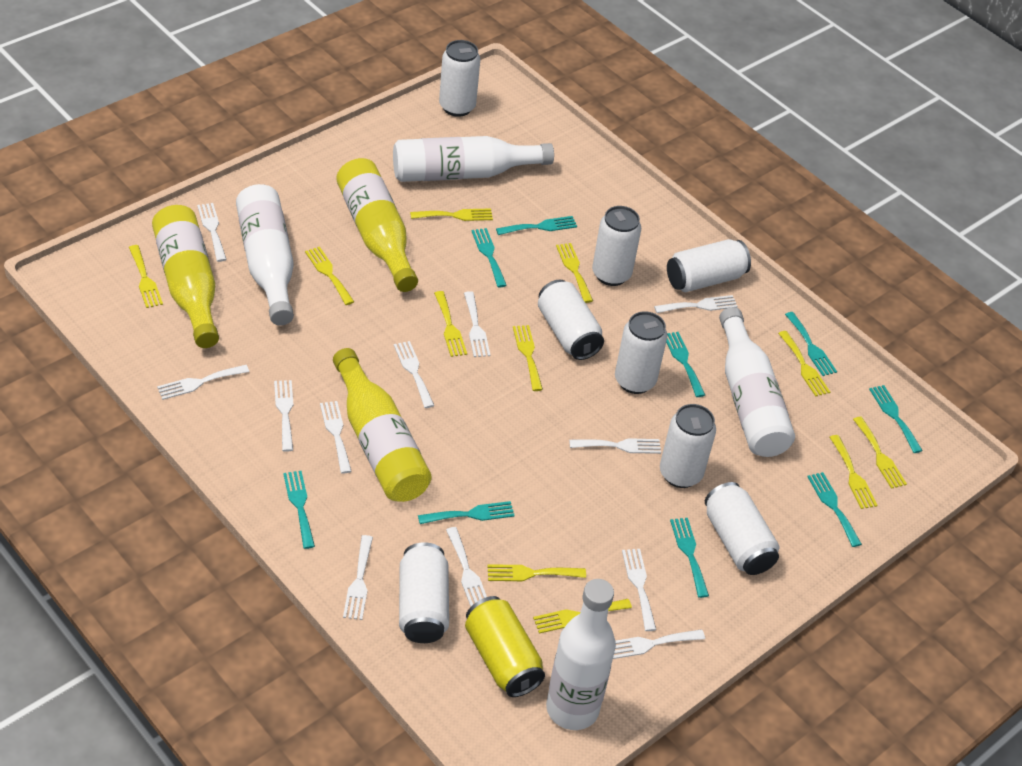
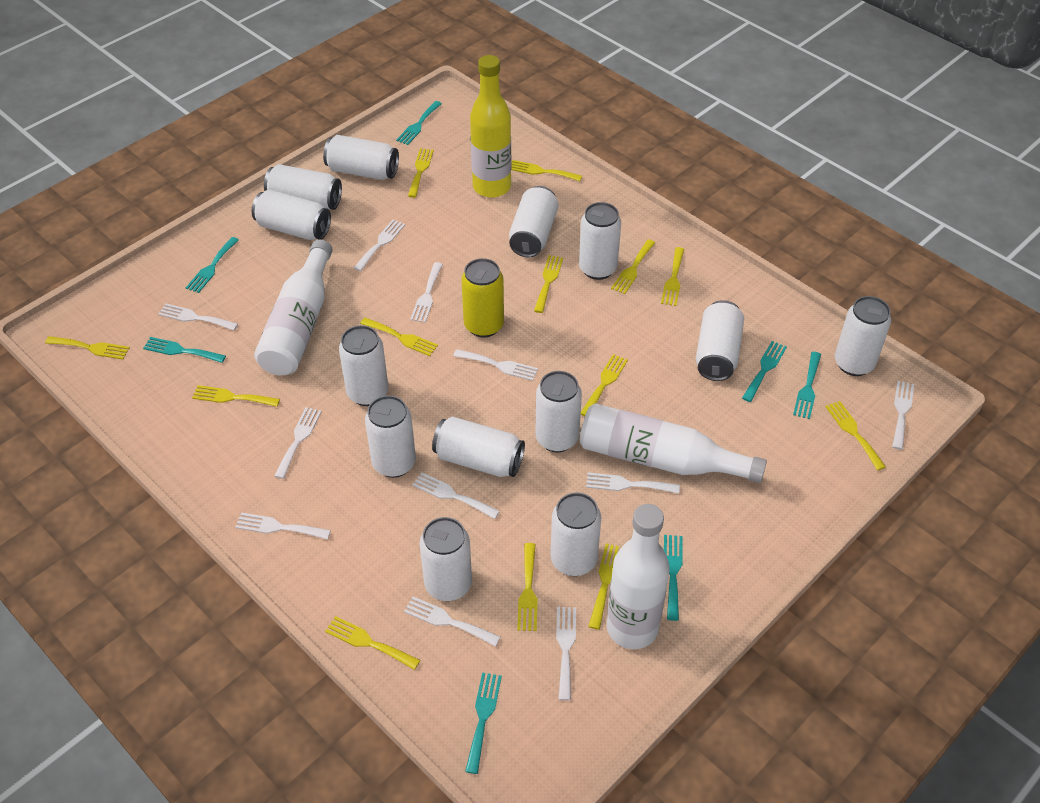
turquoise fork: [283,471,315,549] [418,501,515,524] [471,228,507,287] [496,216,577,235] [666,332,705,397] [670,518,709,598] [785,312,837,376] [807,472,862,547] [869,385,923,453] = 9 -> [143,337,226,363] [186,237,239,293] [396,101,442,145] [465,672,502,774] [664,535,683,621] [742,341,787,402] [793,352,821,419] = 7
white bottle: [236,184,294,326] [393,136,554,182] [546,579,616,730] [719,307,795,457] = 4 -> [254,240,333,375] [580,403,767,483] [607,504,670,649] = 3
white can: [399,542,449,643] [439,40,480,117] [538,280,604,360] [592,206,641,286] [615,311,667,394] [660,404,716,488] [667,239,751,292] [705,482,779,575] = 8 -> [252,190,331,240] [264,164,342,210] [323,135,399,180] [339,325,389,406] [365,395,416,478] [420,517,472,601] [432,416,525,477] [509,186,559,257] [535,371,582,452] [550,492,601,576] [579,202,621,280] [696,300,744,381] [835,296,891,376] = 13
white fork: [157,365,249,400] [197,203,227,262] [274,380,294,452] [320,401,352,474] [343,535,373,620] [394,341,434,408] [446,527,487,607] [464,291,490,357] [569,438,661,454] [613,629,705,659] [622,549,656,631] [654,295,738,313] = 12 -> [158,304,238,330] [235,512,331,540] [274,407,322,479] [354,220,405,271] [404,597,500,647] [410,262,443,323] [412,472,500,519] [453,349,538,381] [556,607,576,700] [586,472,680,493] [892,381,914,450] = 11
yellow bottle: [152,205,219,348] [333,348,432,502] [336,158,418,292] = 3 -> [470,55,511,198] = 1
yellow fork: [129,245,163,308] [305,246,354,305] [410,208,493,221] [434,291,467,357] [487,564,586,581] [513,325,543,391] [533,599,632,634] [556,243,593,303] [778,331,830,396] [830,435,878,509] [853,417,907,489] = 11 -> [45,336,130,360] [192,385,280,407] [325,616,420,670] [360,318,438,356] [408,148,434,198] [511,160,582,181] [517,543,538,631] [534,255,563,313] [581,354,628,416] [588,543,619,630] [611,239,655,294] [661,247,684,306] [825,401,886,471] = 13

